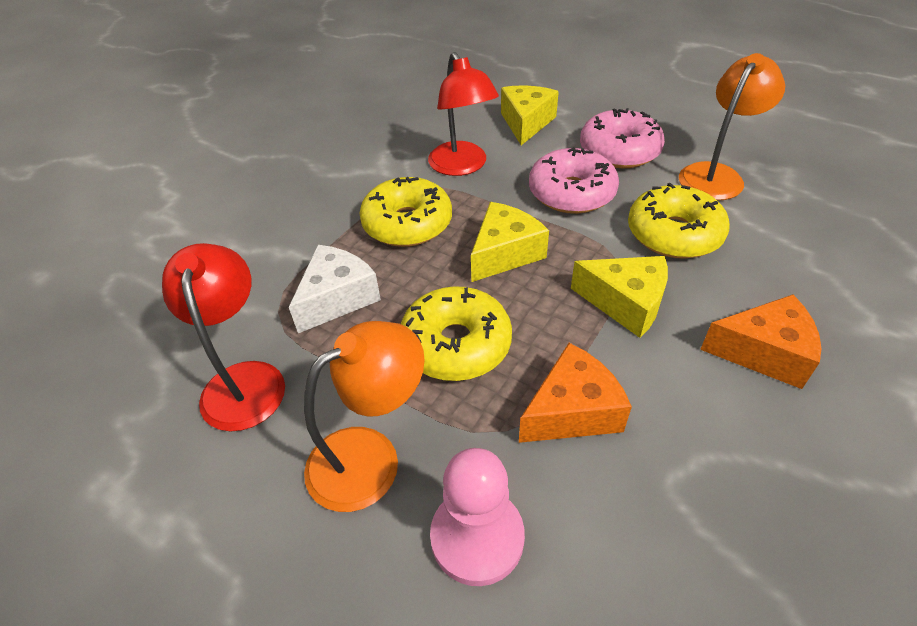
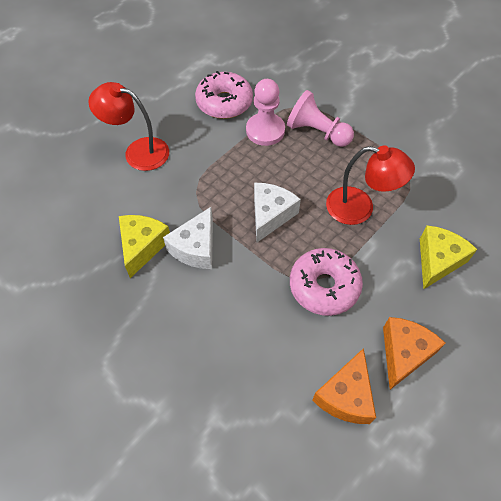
orange lamp: [304,321,425,512] [679,53,785,200] = 2 -> none = 0
pink pawn: [430,448,525,586] = 1 -> [246,79,285,146] [287,90,354,147] = 2
white cheese: [289,245,381,333] = 1 -> [163,207,213,269] [254,183,301,243] = 2
yellow cheese: [471,202,549,282] [501,85,559,145] [571,256,668,338] = 3 -> [119,215,170,278] [420,225,477,290] = 2
yellow donut: [359,177,452,247] [401,286,512,381] [628,183,730,259] = 3 -> none = 0

